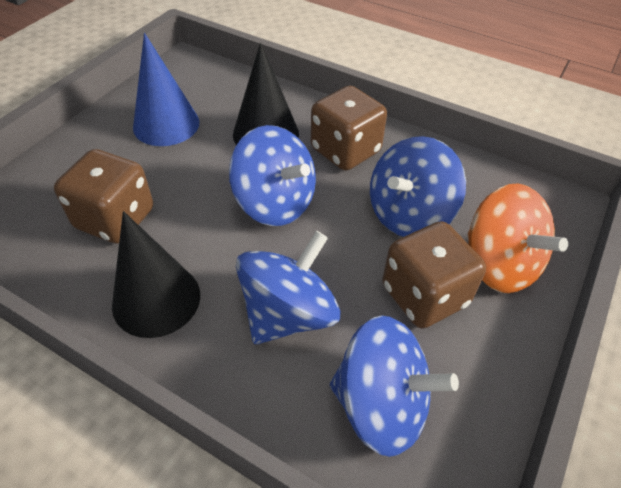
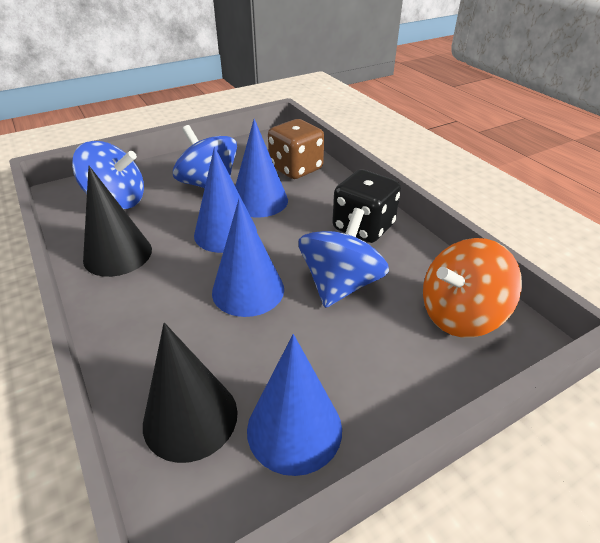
black dice: none = 0 -> [332,169,401,243] = 1
blue cone: [133,33,199,146] = 1 -> [194,146,257,253] [212,198,284,317] [235,119,288,217] [247,334,342,476] = 4
blue spinning top: [229,125,316,226] [236,231,341,344] [330,316,459,457] [370,136,466,237] = 4 -> [72,141,144,209] [173,125,237,188] [298,208,389,308] = 3
brown dice: [54,149,153,244] [311,86,387,171] [382,221,486,329] = 3 -> [268,119,324,179] = 1

